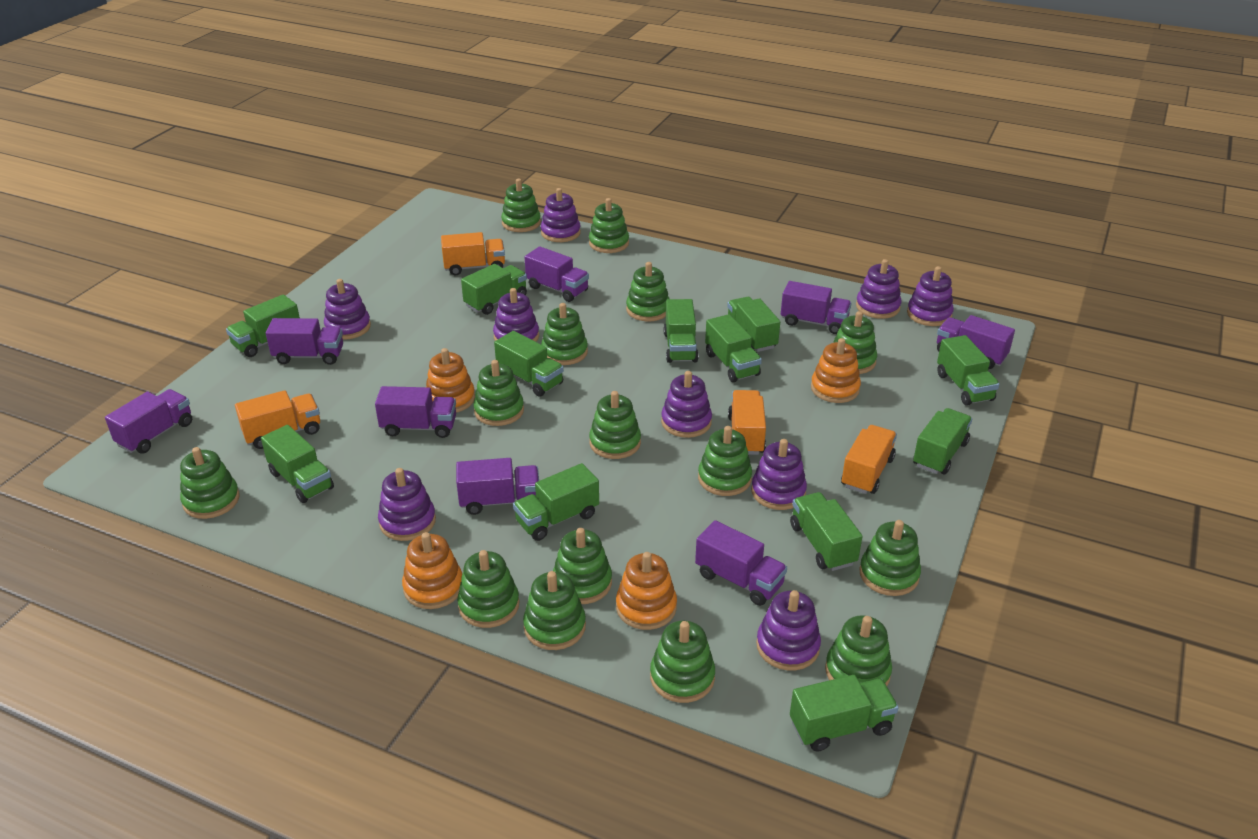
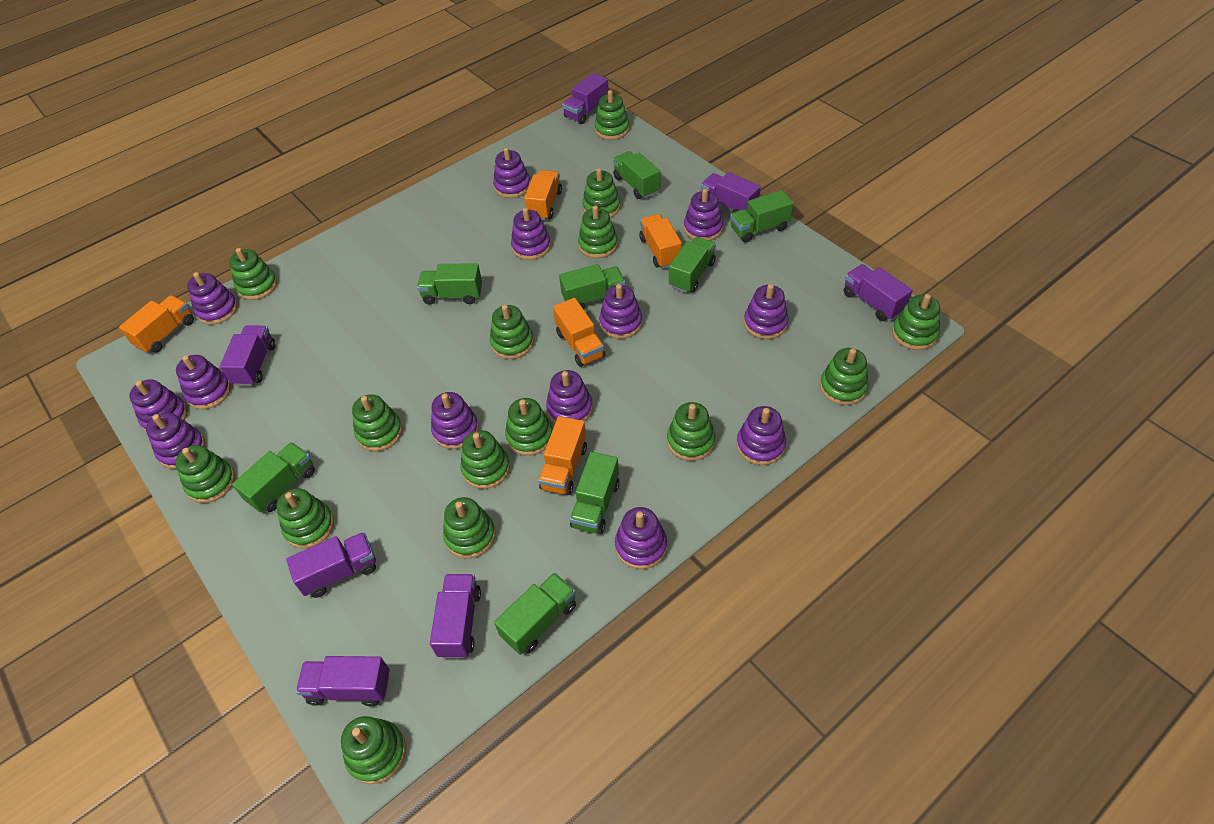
green truck: [226,295,300,357] [261,425,334,503] [461,264,527,315] [494,331,564,397] [513,463,599,541] [664,299,699,363] [705,314,762,382] [727,297,780,352] [790,492,863,571] [790,675,899,752] [913,408,972,474] [937,335,1000,406] = 12 -> [232,442,315,513] [417,263,482,305] [494,572,576,655] [559,264,625,309] [570,452,619,534] [613,151,660,199] [669,237,716,293] [730,190,794,243] = 8
orange stacking toy: [402,532,462,609] [426,348,475,413] [616,552,677,630] [811,338,861,403] = 4 -> none = 0
orange truck: [235,390,320,449] [441,232,505,275] [728,390,766,455] [841,425,897,494] = 4 -> [119,295,194,353] [524,170,562,220] [538,416,587,495] [553,298,605,367] [639,214,682,268] = 5
purple stacking toy: [324,279,371,340] [378,468,436,541] [493,288,539,342] [541,188,581,242] [661,371,712,438] [751,439,807,510] [756,590,821,670] [856,259,901,319] [907,266,954,326] = 9 -> [129,379,188,431] [146,412,205,469] [176,355,231,409] [187,272,238,325] [431,392,479,449] [493,147,530,198] [511,208,551,260] [546,370,593,423] [599,284,642,339] [615,507,667,569] [684,189,723,241] [736,406,786,465] [744,284,789,339] = 13
purple truck: [105,389,192,453] [266,318,343,365] [375,386,456,438] [456,458,539,515] [525,246,589,302] [695,520,787,606] [781,281,852,334] [937,315,1015,369] = 8 -> [220,325,275,386] [286,532,376,598] [296,656,390,707] [430,574,481,658] [562,73,609,124] [701,172,761,213] [843,264,913,321] = 7

